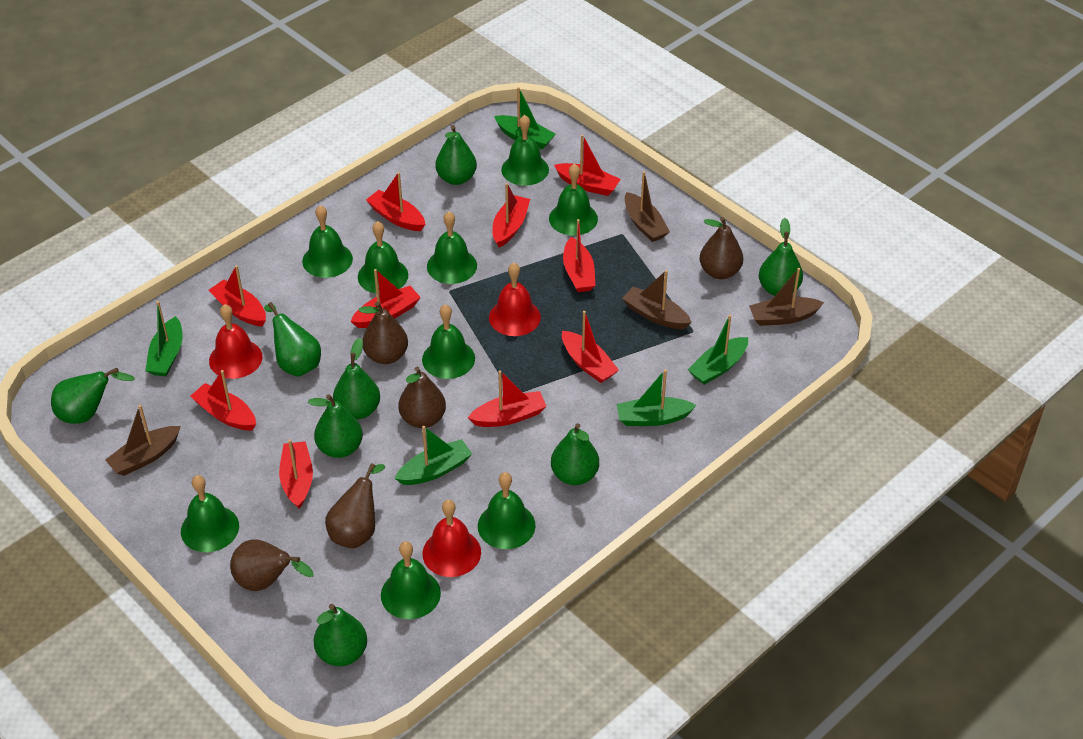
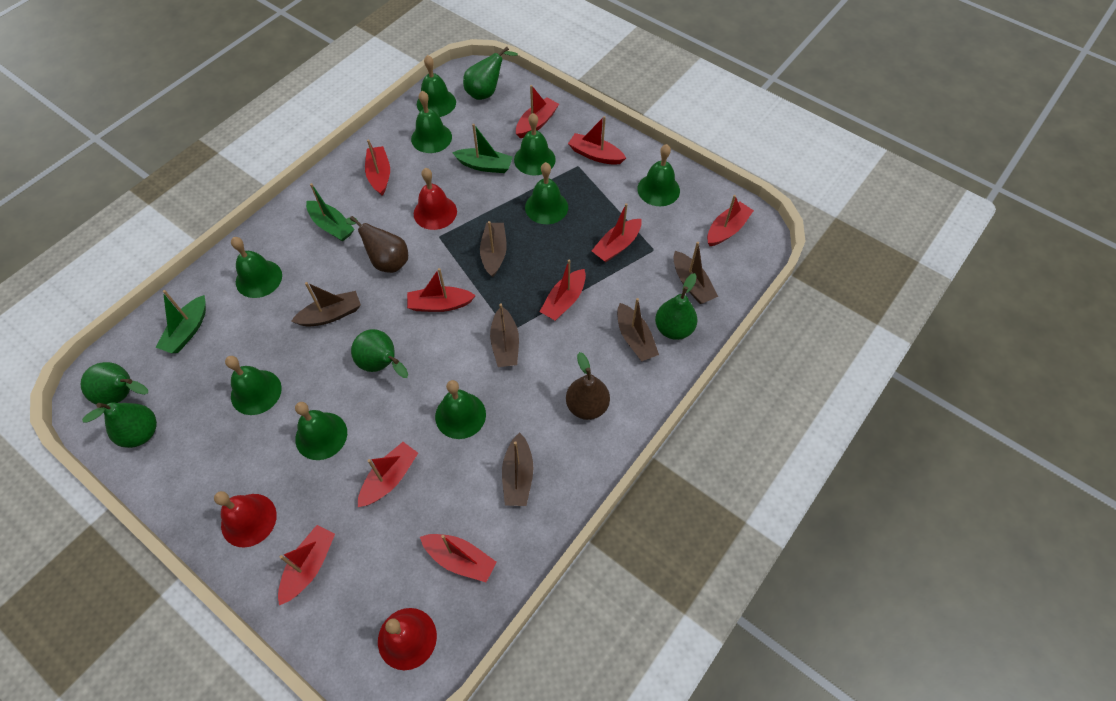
brown boat: [105,405,181,476] [622,270,692,329] [625,171,670,242] [749,268,824,326] = 4 -> [291,282,361,326] [480,221,507,277] [490,303,519,367] [502,432,534,506] [617,298,659,361] [673,242,718,304] = 6
brown pear: [230,539,314,591] [325,463,385,548] [359,302,408,364] [398,366,446,428] [700,217,743,279] = 5 -> [345,216,408,273] [566,352,610,420] = 2
green boat: [145,301,182,376] [395,426,472,485] [494,87,556,149] [617,369,696,426] [688,315,748,385] = 5 -> [156,290,206,353] [306,183,354,242] [452,124,513,173] = 3
green pear: [51,368,135,424] [264,302,321,377] [308,394,363,458] [314,604,367,666] [333,338,380,419] [435,125,477,185] [551,423,599,485] [759,218,803,296] = 8 -> [81,362,148,405] [82,402,157,448] [351,329,408,378] [463,47,518,100] [655,273,697,340] = 5

